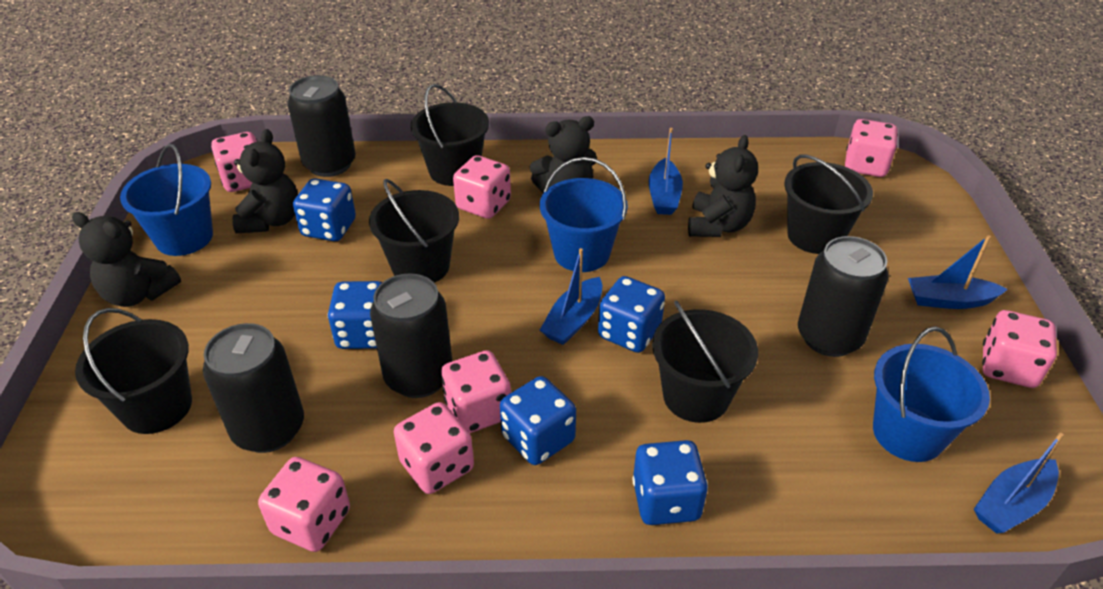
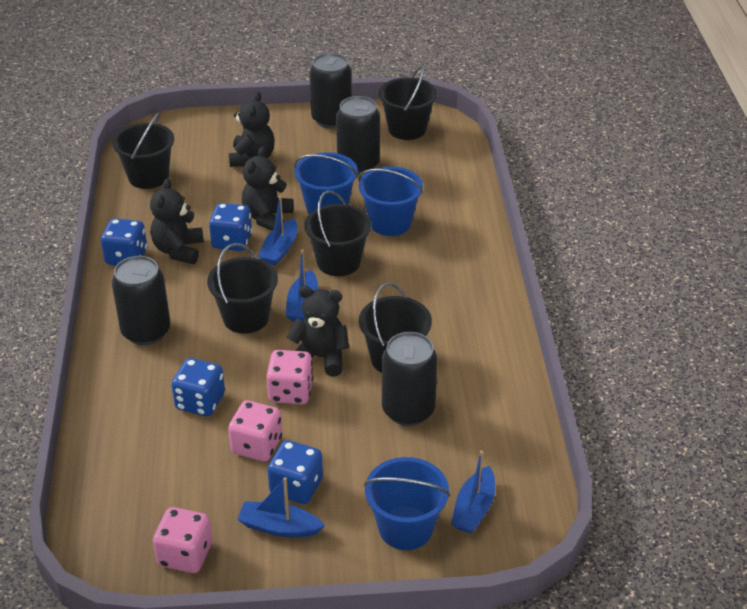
blue dice: [293,178,356,241] [328,281,382,349] [500,376,576,465] [598,276,665,353] [632,440,708,525] = 5 -> [101,218,147,265] [172,358,225,416] [209,203,252,251] [268,440,323,504] = 4
pink dice: [211,132,258,192] [258,457,350,552] [394,402,474,494] [441,350,511,433] [453,155,511,219] [845,119,898,177] [982,310,1057,388] = 7 -> [153,507,212,573] [228,400,282,462] [266,350,313,404] = 3

